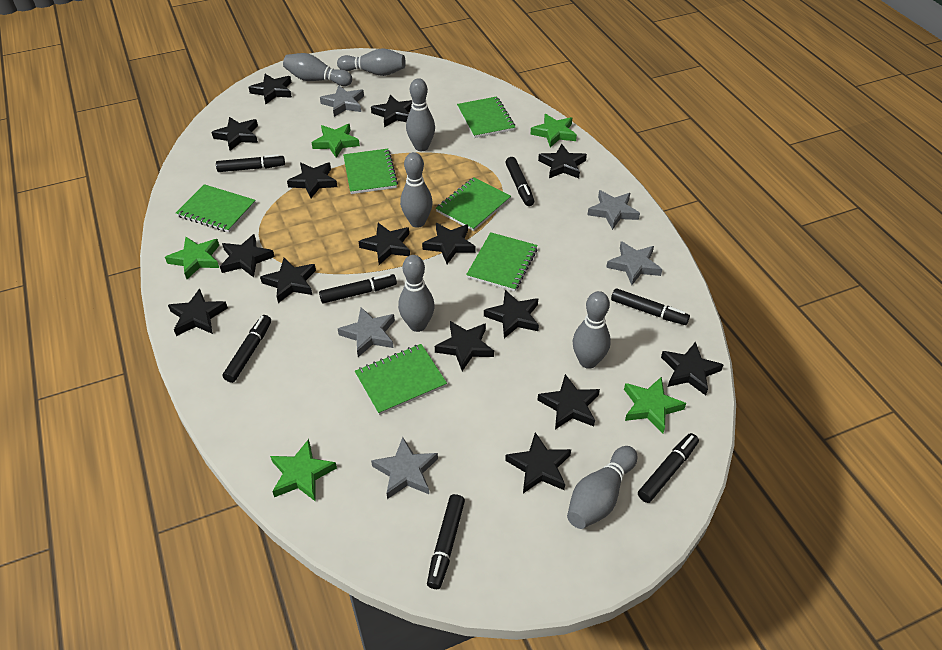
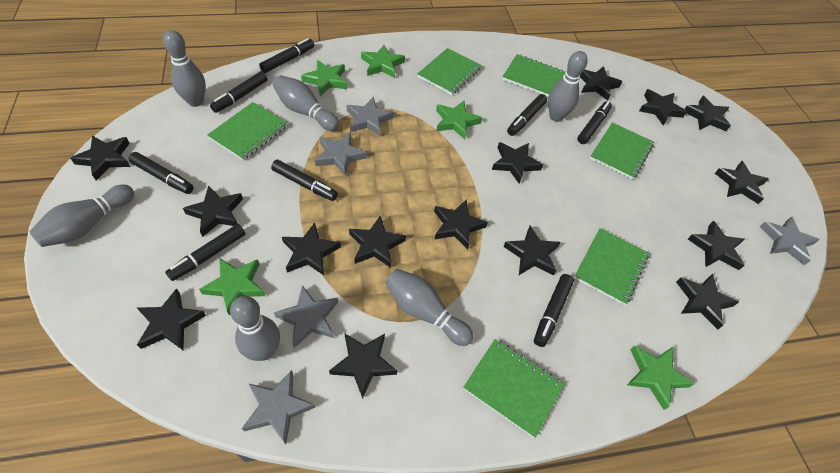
black marker: [216,154,285,172] [222,315,271,383] [319,274,397,303] [427,494,465,589] [505,157,534,206] [611,288,690,325] [638,433,699,503] = 7 -> [129,152,194,194] [165,224,245,281] [210,71,268,113] [259,38,314,73] [271,159,338,201] [507,94,547,136] [534,274,574,347] [577,101,612,144] = 8
grey bowling pin: [283,53,352,86] [337,48,406,76] [398,255,435,332] [400,152,433,228] [406,78,435,151] [567,446,637,529] [573,291,611,369] = 7 -> [29,185,134,247] [163,30,206,107] [230,296,280,361] [273,75,339,131] [385,269,473,346] [548,51,588,122] = 6

